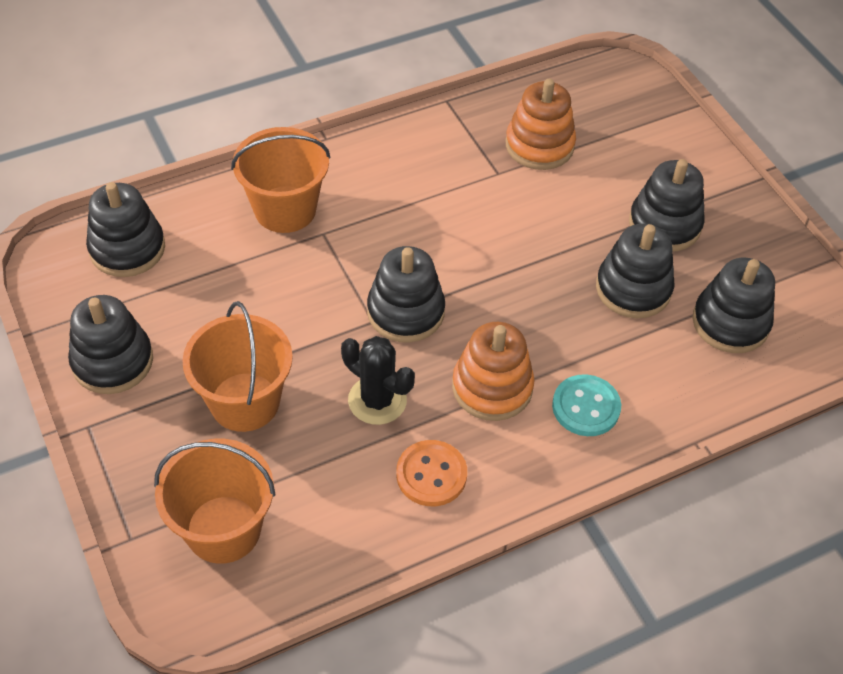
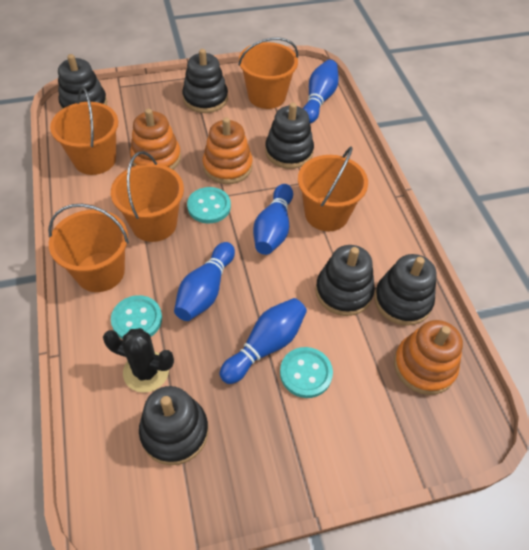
blue bowling pin: none = 0 -> [174,242,235,321] [220,298,307,384] [253,184,293,255] [303,60,339,124] = 4
orange bucket: [154,439,276,564] [182,301,293,432] [231,127,330,233] = 3 -> [48,204,129,292] [50,87,118,175] [111,151,184,242] [238,37,298,109] [298,147,368,231] = 5
orange button: [396,440,467,506] = 1 -> none = 0
orange stacking toy: [452,322,534,421] [506,79,576,170] = 2 -> [130,109,181,170] [203,117,253,184] [394,320,463,395] = 3
turquoise button: [552,374,621,436] = 1 -> [111,295,162,339] [187,187,231,224] [280,347,333,398] = 3

